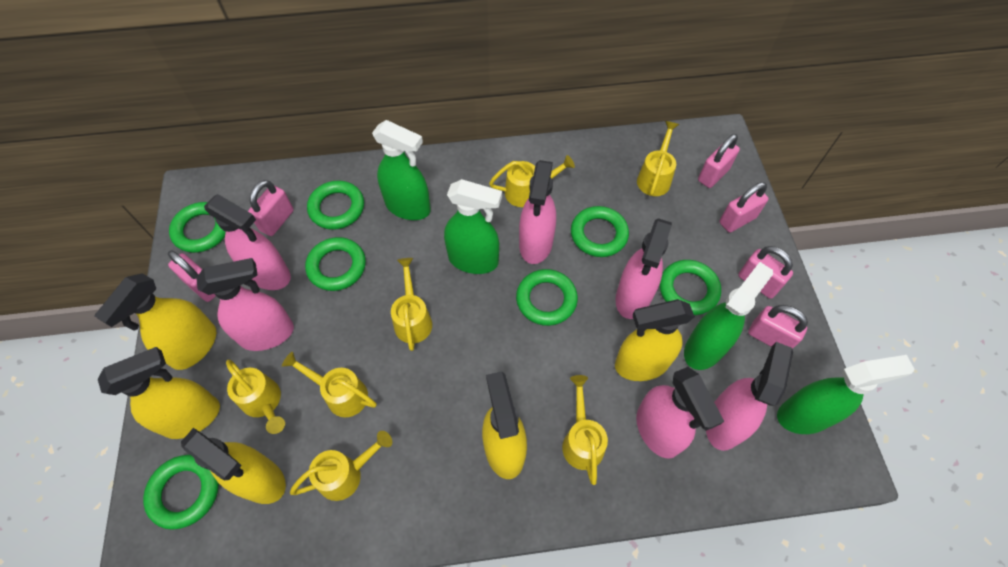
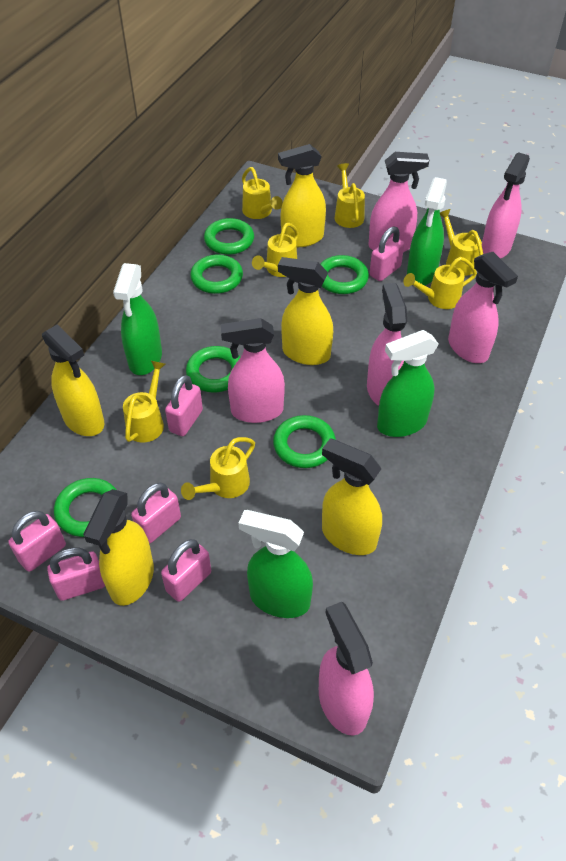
green ring: [143,455,219,530] [169,202,226,253] [305,237,366,291] [307,181,364,230] [516,269,578,326] [571,206,629,257] [660,260,721,315] = 7 -> [54,478,117,537] [186,346,240,392] [190,255,243,294] [204,218,254,255] [273,415,336,468] [320,255,369,294] = 6

